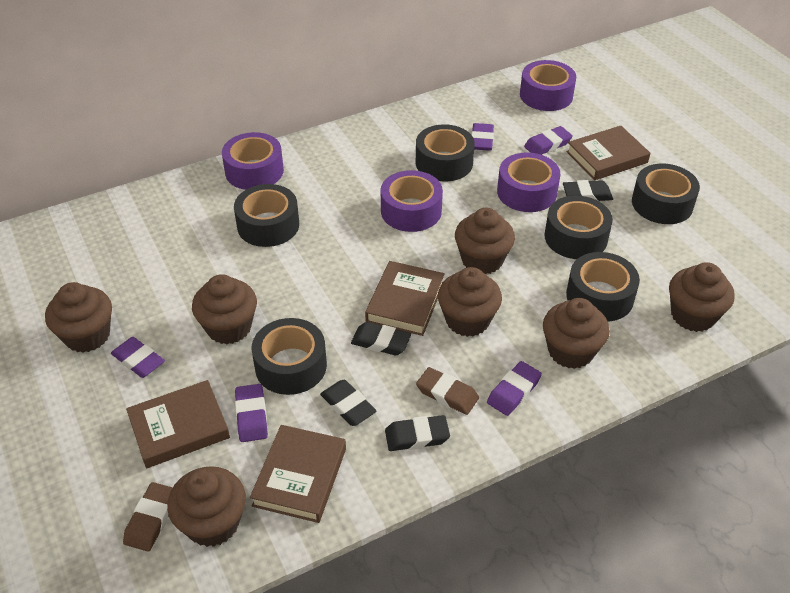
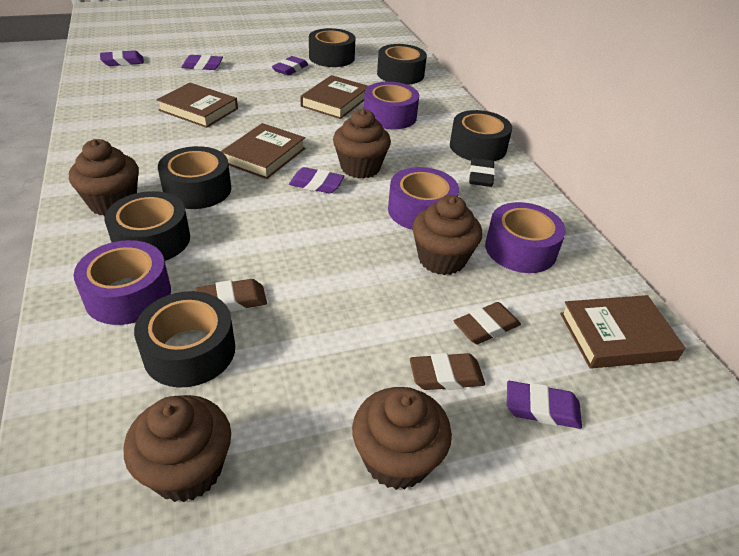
black eraser: [320,380,377,426] [351,322,411,355] [385,415,450,451] [563,180,613,201] = 4 -> [469,158,495,187] = 1
brown cupcake: [45,282,112,353] [167,466,246,547] [192,274,257,344] [438,267,502,337] [455,208,515,274] [543,298,610,369] [669,262,735,332] = 7 -> [69,139,139,216] [124,395,231,502] [333,109,391,179] [352,387,452,490] [412,195,482,275] = 5
brown eraser: [123,482,173,552] [416,367,479,415] = 2 -> [196,279,267,312] [410,353,485,390] [454,302,521,344] = 3

